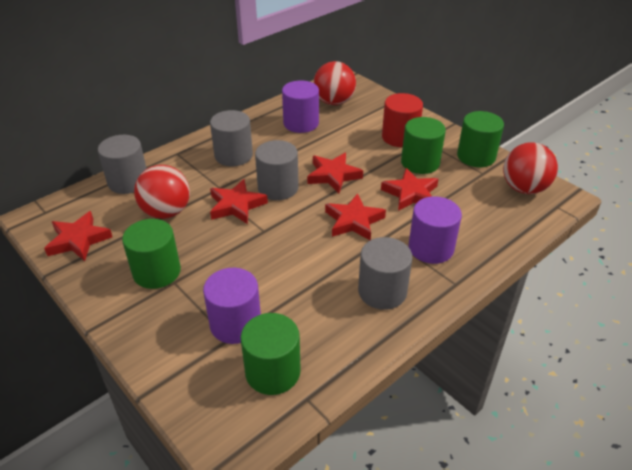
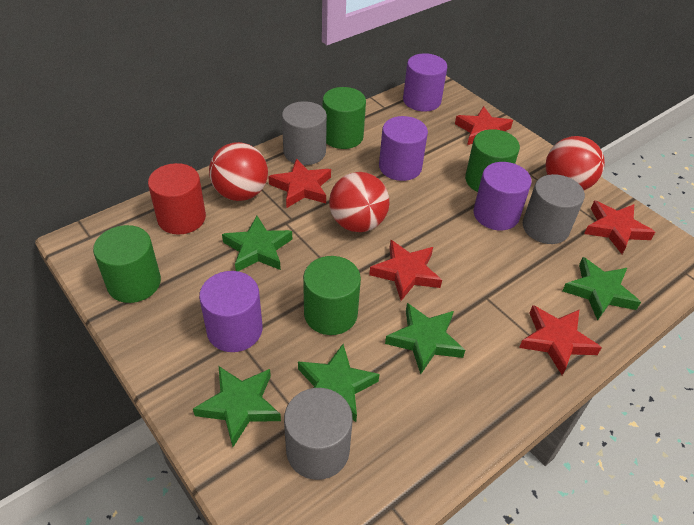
green star: none = 0 -> [193,366,281,447] [222,216,292,271] [298,344,380,422] [385,303,465,375] [562,257,641,321] = 5
grey cylinder: [98,135,147,194] [210,110,253,166] [255,140,299,200] [358,237,413,310] = 4 -> [282,101,327,165] [284,388,353,480] [523,174,585,244] = 3
purple cylinder: [203,268,261,344] [282,80,319,133] [409,196,462,264] = 3 -> [199,271,263,352] [379,116,428,181] [403,53,447,112] [473,162,532,230] = 4

